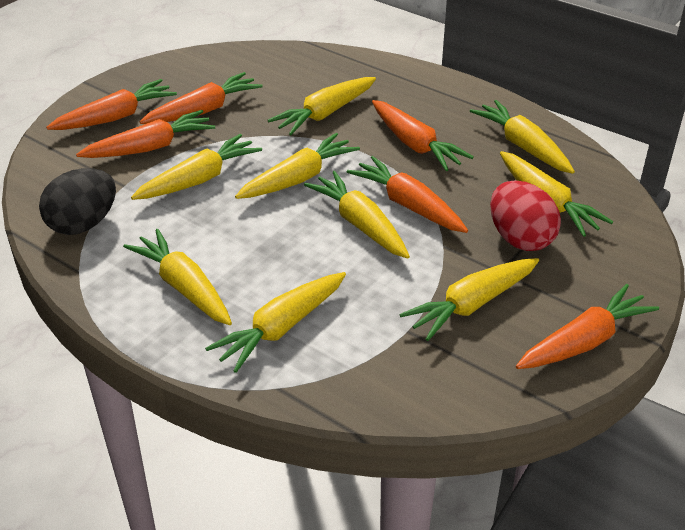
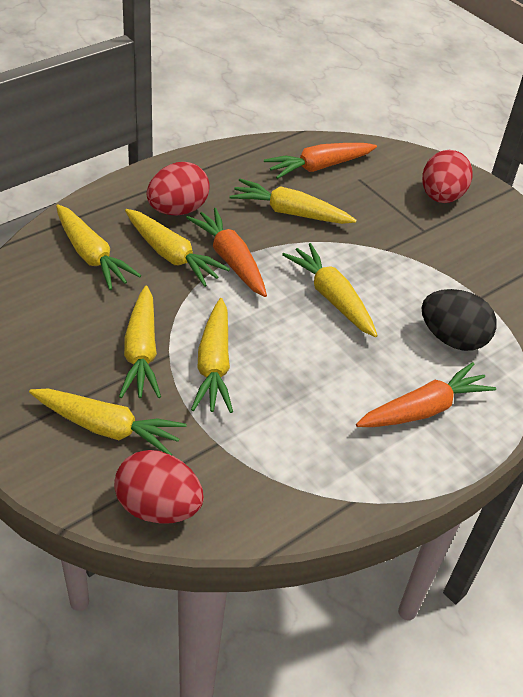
orange carrot: [46,79,177,130] [76,110,215,158] [139,72,263,124] [347,156,468,233] [372,100,474,171] [516,284,659,369] = 6 -> [186,208,267,297] [264,143,377,179] [356,362,496,427] = 3
red egg: [490,180,561,251] = 1 -> [114,450,204,524] [147,162,210,216] [422,150,473,203] = 3
yellow carrot: [123,229,232,325] [131,134,262,200] [205,272,346,373] [235,133,360,199] [268,77,376,135] [304,171,410,259] [399,258,539,341] [470,100,575,174] [500,151,613,237] = 9 -> [29,389,187,455] [56,204,141,290] [119,286,161,398] [125,209,230,287] [191,298,233,413] [229,179,356,224] [282,243,378,337] = 7

